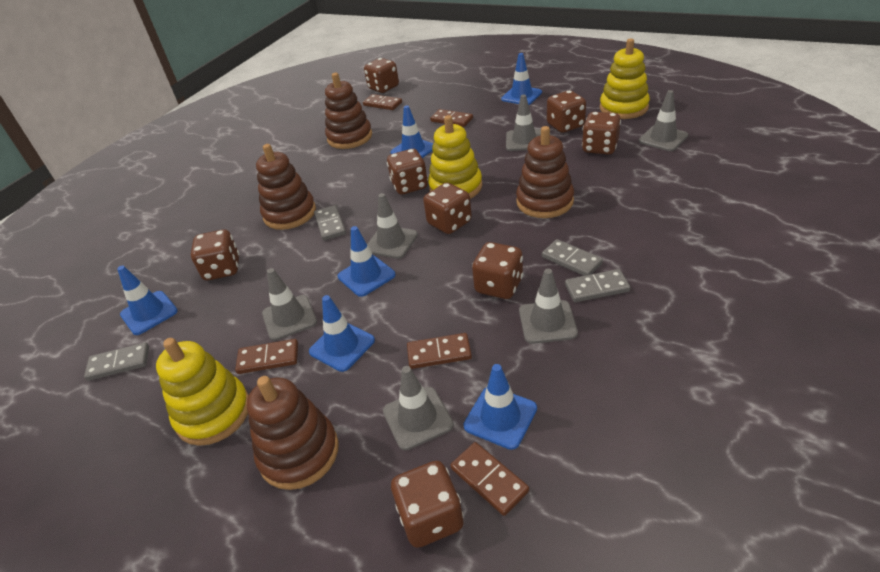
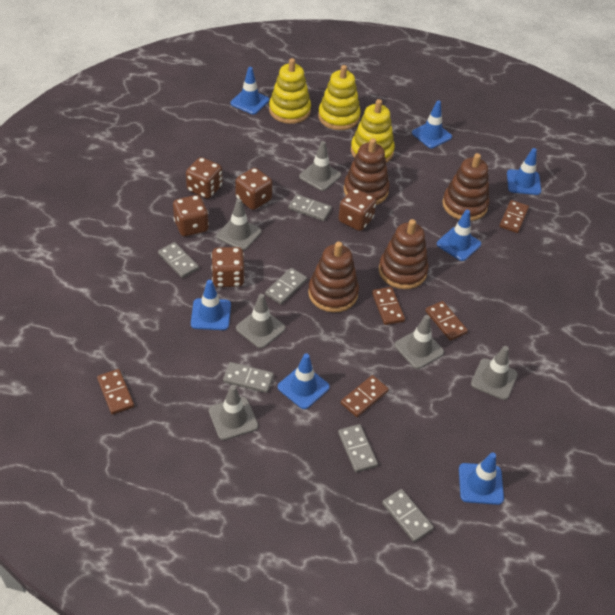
blue traffic cone: [117,265,178,335] [309,295,375,372] [338,226,396,297] [390,106,433,158] [464,364,537,450] [501,53,542,105] = 6 -> [191,280,231,330] [231,67,269,114] [278,353,330,409] [412,100,452,148] [437,210,481,261] [459,452,504,505] [507,148,541,195] = 7
brown dice: [191,229,240,280] [364,58,399,93] [387,149,428,195] [391,461,464,548] [423,183,472,234] [472,242,523,299] [547,90,586,133] [582,112,621,155] = 8 -> [173,195,209,236] [186,157,223,199] [211,247,245,287] [235,168,272,210] [338,188,376,231] = 5
grey domino: [84,342,149,381] [314,205,346,240] [542,239,603,276] [565,269,631,302] = 4 -> [158,242,199,278] [223,362,274,393] [265,268,307,305] [288,194,332,221] [338,424,378,473] [382,489,434,542] = 6

